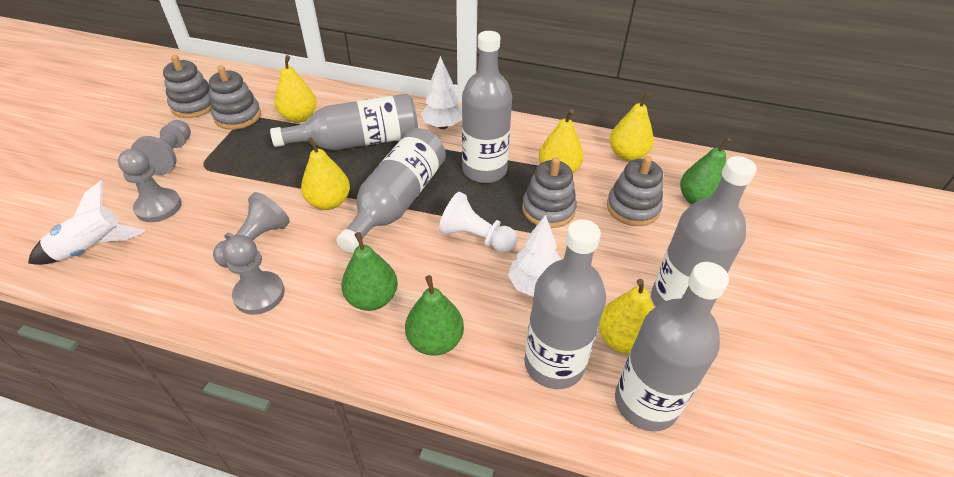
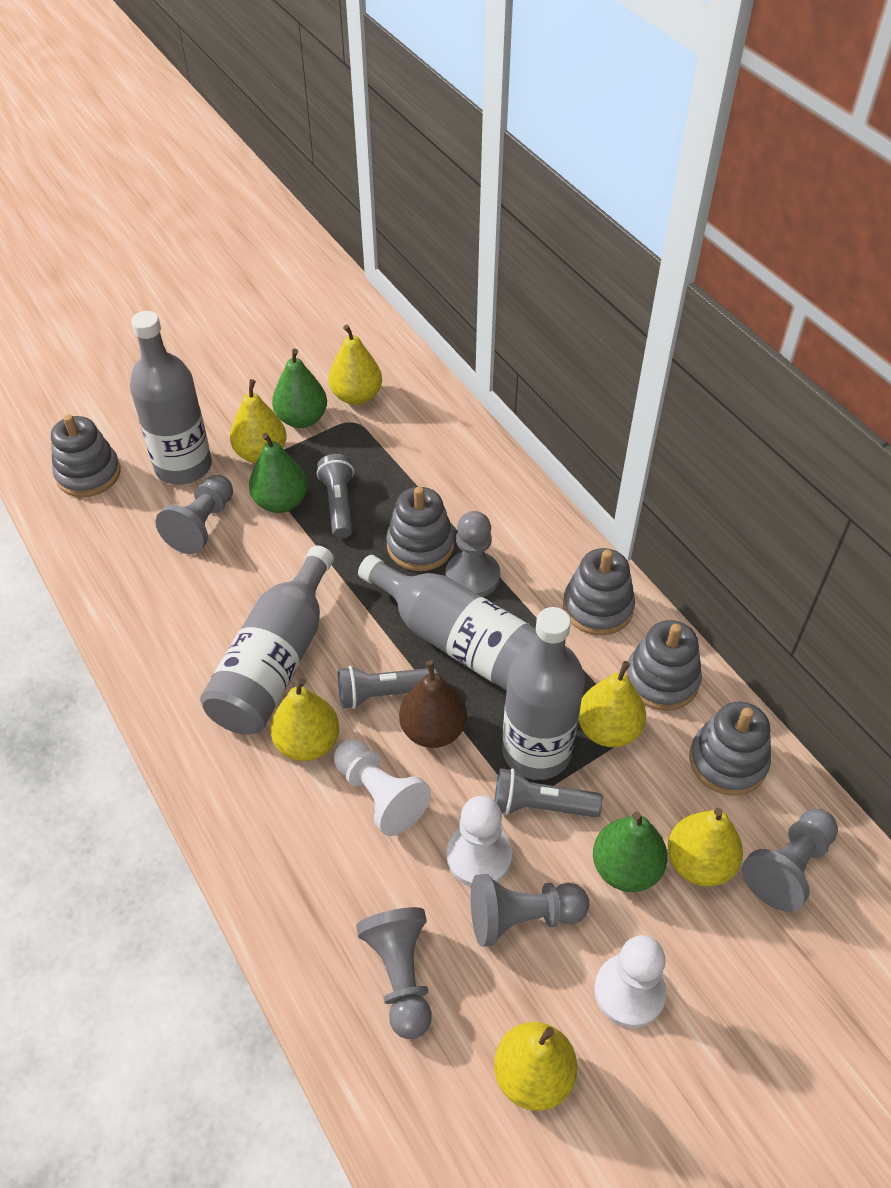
brown pear: none = 0 -> [399,661,467,748] = 1
grey bottle: [270,94,418,150] [336,128,446,253] [462,31,512,183] [524,219,606,389] [615,262,729,432] [651,156,757,307] = 6 -> [130,311,212,485] [200,545,334,735] [358,555,537,691] [502,607,585,780] = 4
grey flashlight: none = 0 -> [317,454,354,538] [338,666,437,709] [494,768,603,817] = 3
grey pawn: [118,149,181,222] [131,120,191,175] [213,192,290,268] [223,235,285,315] = 4 -> [155,475,233,554] [356,907,432,1039] [445,511,500,597] [471,874,589,947] [742,809,838,912] = 5
grey stacking toy: [163,55,212,118] [209,66,261,130] [522,157,577,228] [607,156,663,226] = 4 -> [51,414,121,497] [386,487,454,571] [563,548,635,635] [625,620,702,711] [689,702,771,796] = 5
white pawn: [439,192,518,253] = 1 -> [334,740,431,836] [446,796,512,886] [594,935,667,1028] = 3
white rocket: [28,181,145,265] = 1 -> none = 0
white tree: [421,56,462,129] [508,215,561,297] = 2 -> none = 0
yellow pear: [275,55,317,123] [301,137,350,210] [539,109,583,173] [599,279,654,354] [610,92,654,161] = 5 -> [230,379,287,463] [270,678,339,761] [328,325,382,405] [494,1022,577,1111] [578,661,646,747] [668,807,743,887] = 6

